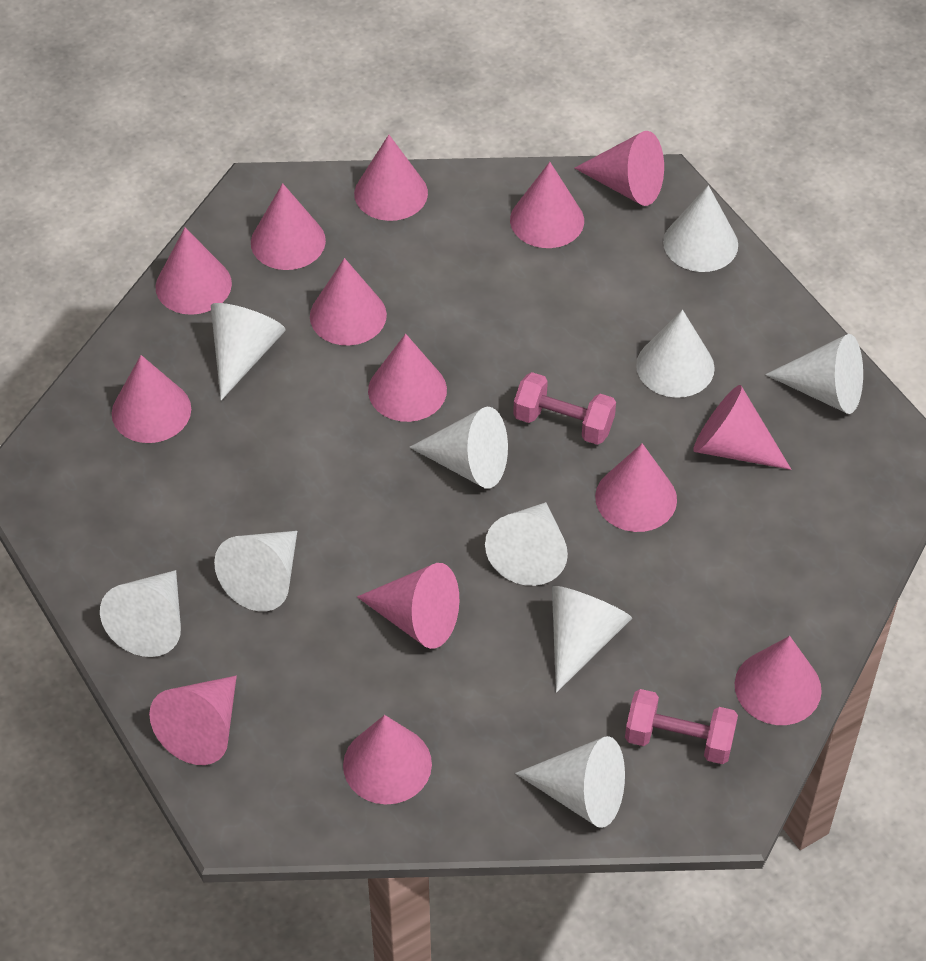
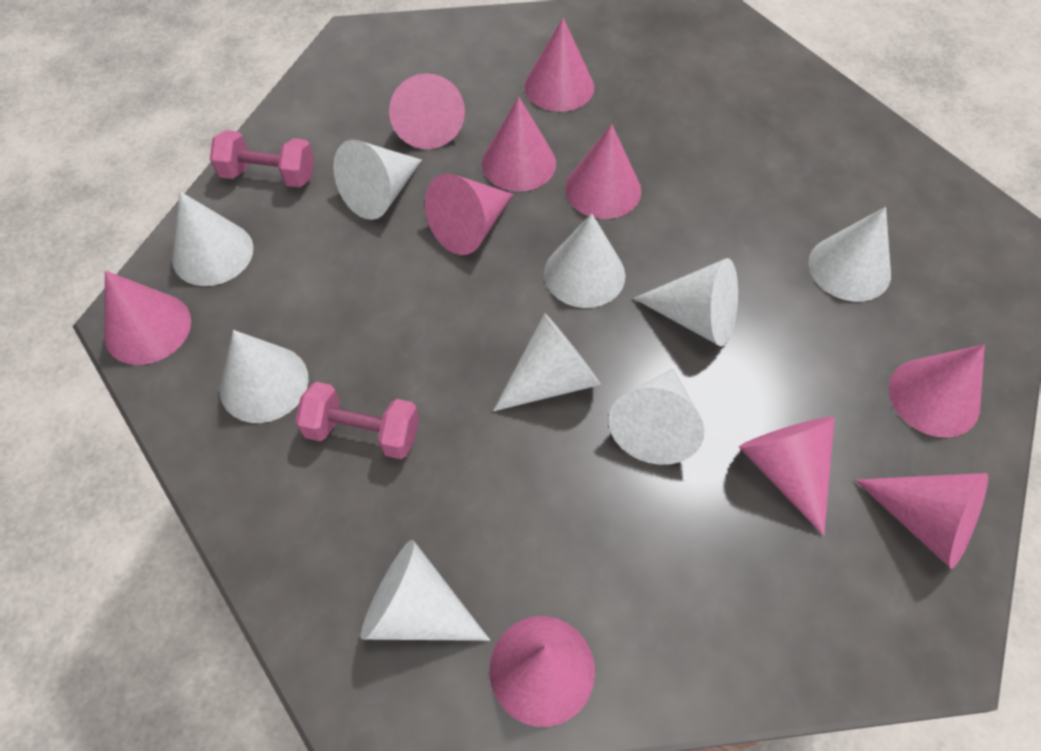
pink cone: [112,355,191,443] [149,676,237,765] [156,228,232,315] [251,183,326,270] [310,258,387,345] [343,715,432,804] [354,135,428,221] [357,563,459,649] [368,334,447,422] [510,162,584,248] [575,131,664,206] [595,443,677,532] [693,385,791,470] [735,636,822,725] = 14 -> [104,271,191,365] [389,73,465,149] [425,173,513,255] [482,97,556,192] [490,616,595,727] [524,18,594,112] [565,124,641,219] [739,416,835,536] [855,473,988,569] [889,345,985,438] = 10
white cone: [100,570,181,657] [211,303,286,400] [214,531,297,611] [409,407,508,489] [485,502,568,586] [515,736,625,828] [552,586,632,693] [636,310,715,398] [663,185,738,272] [765,334,863,414] = 10 -> [172,191,253,286] [220,330,309,423] [333,140,422,220] [361,540,490,641] [493,313,601,411] [544,213,626,308] [608,368,704,465] [633,258,738,346] [809,207,891,302] = 9

